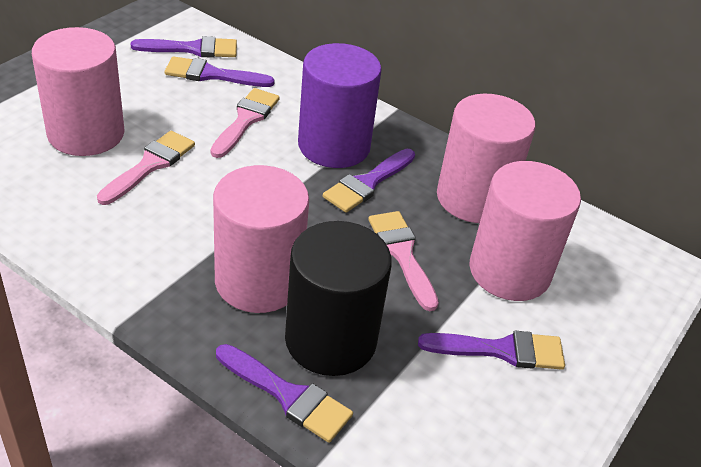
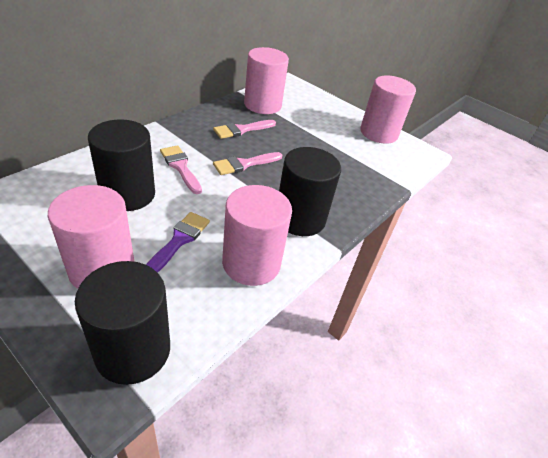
black cylinder: [285,221,392,376] = 1 -> [75,261,170,385] [88,119,155,211] [279,147,341,236] = 3
purple brush: [131,36,237,58] [165,56,275,87] [216,344,353,443] [323,149,415,213] [418,331,565,370] = 5 -> [146,212,210,273] = 1
purple cylinder: [298,43,382,168] = 1 -> none = 0

